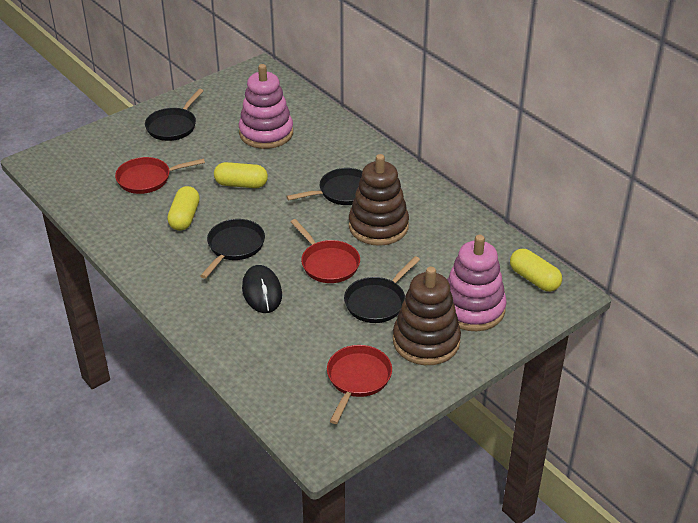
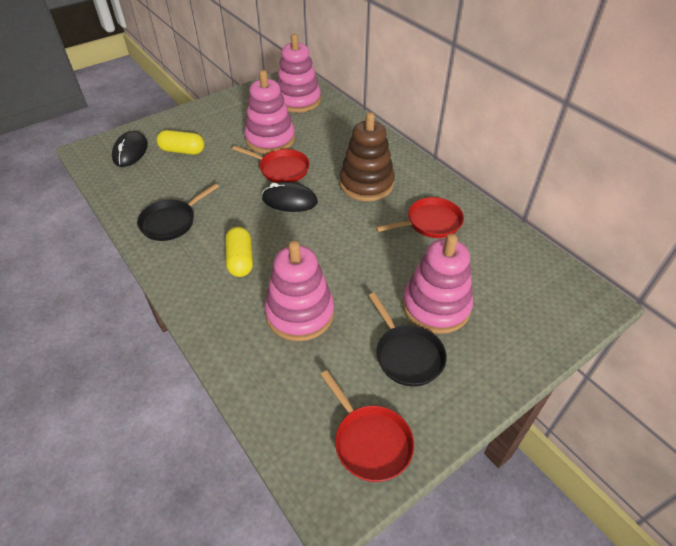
black mouse: [242,265,282,313] = 1 -> [112,131,148,167] [262,182,318,212] = 2
black pan: [145,89,204,141] [200,219,265,279] [286,168,362,205] [344,256,420,323] = 4 -> [137,183,219,241] [369,293,447,387] = 2
brown stacking toy: [349,154,409,246] [393,267,461,365] = 2 -> [340,112,395,201] = 1
pink stacking toy: [239,64,293,149] [447,235,507,331] = 2 -> [244,70,295,154] [264,241,334,341] [277,34,321,113] [402,234,473,334] = 4
yellow capsule: [167,186,200,231] [214,162,268,188] [510,249,562,292] = 3 -> [157,130,205,155] [225,227,253,277] = 2

